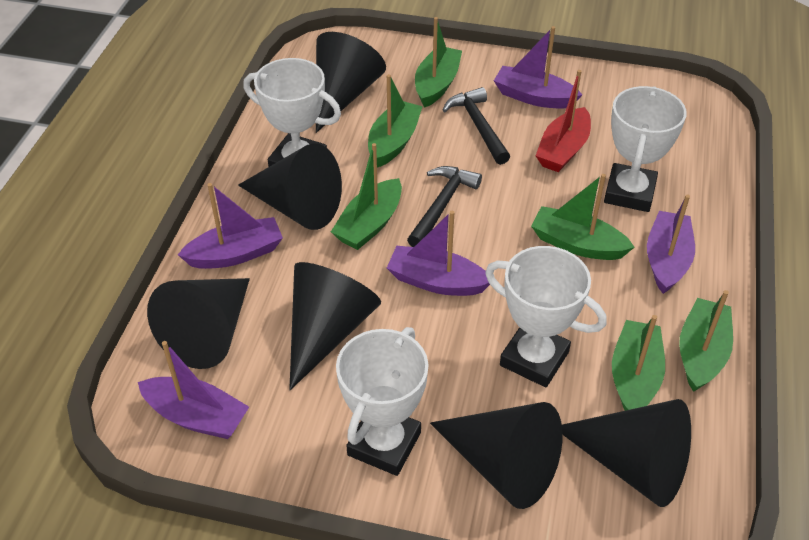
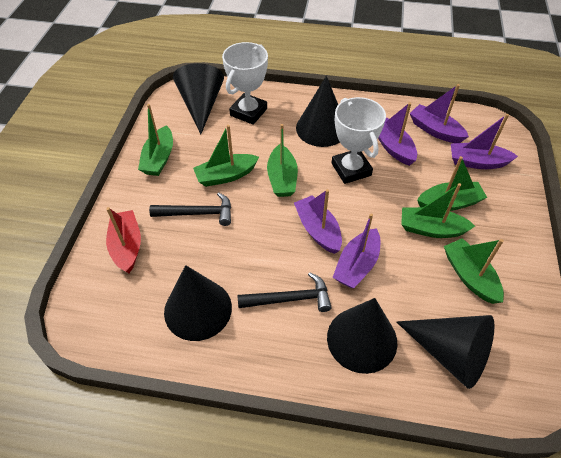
black cone: [147,278,250,369] [238,143,342,230] [289,262,381,390] [316,32,386,133] [430,402,563,509] [562,399,691,507] = 6 -> [164,265,232,341] [173,63,224,134] [296,76,340,147] [327,298,397,374] [396,315,495,389] = 5
white trophy: [243,58,341,167] [336,327,428,476] [485,246,607,387] [604,86,687,212] = 4 -> [222,42,268,125] [332,97,386,184] = 2

